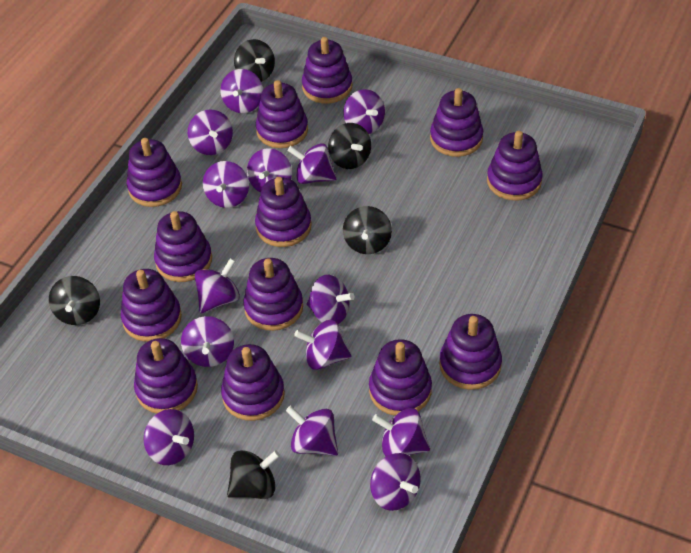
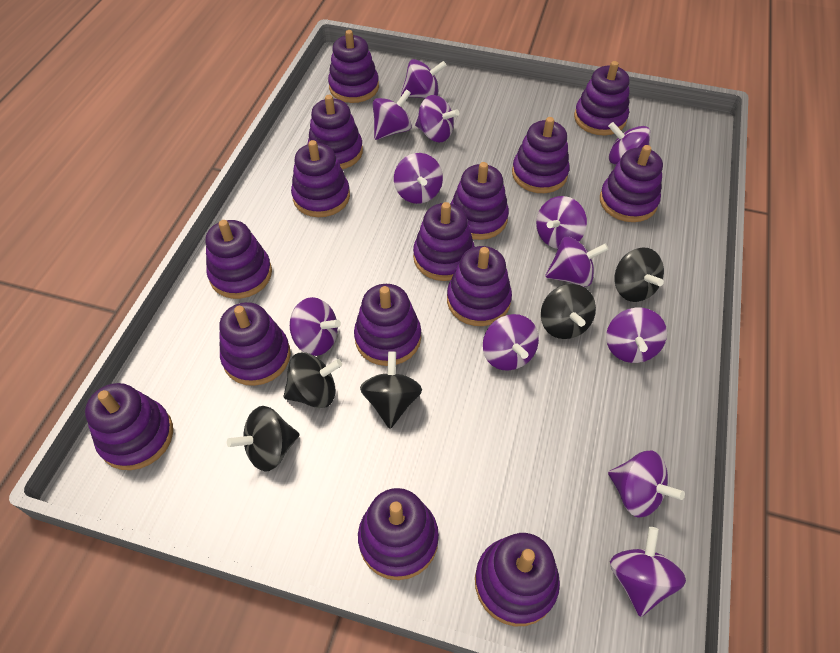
purple spinning top: [143,409,194,465] [181,316,234,367] [188,110,233,155] [195,258,240,313] [203,161,249,208] [220,69,263,113] [247,148,292,193] [286,405,338,456] [287,143,337,184] [294,320,352,370] [307,275,355,324] [343,89,385,134] [370,453,421,511] [372,408,430,456] = 14 -> [290,297,341,356] [373,89,412,140] [394,153,443,204] [401,59,447,98] [415,95,459,142] [483,314,539,371] [536,196,587,249] [545,237,609,287] [606,308,667,363] [608,122,651,164] [608,451,685,518] [610,527,686,617] = 12
purple stacking toy: [121,269,182,342] [127,138,182,207] [134,338,198,413] [154,211,212,282] [221,344,285,421] [243,258,303,331] [255,177,312,247] [256,80,308,148] [302,37,352,104] [369,339,432,416] [430,88,483,157] [439,314,502,390] [487,131,543,201] = 13 -> [85,383,173,470] [206,220,272,299] [219,302,291,386] [291,140,350,217] [308,95,363,169] [328,30,379,103] [354,284,421,366] [358,488,439,580] [413,202,475,281] [447,246,512,326] [451,162,509,240] [475,533,560,626] [512,117,570,193] [574,61,630,135] [600,145,663,222] = 15

